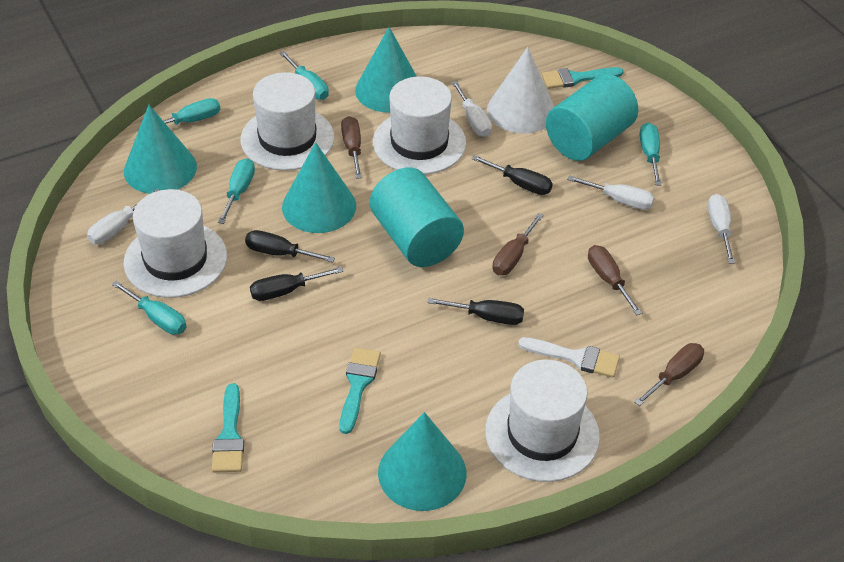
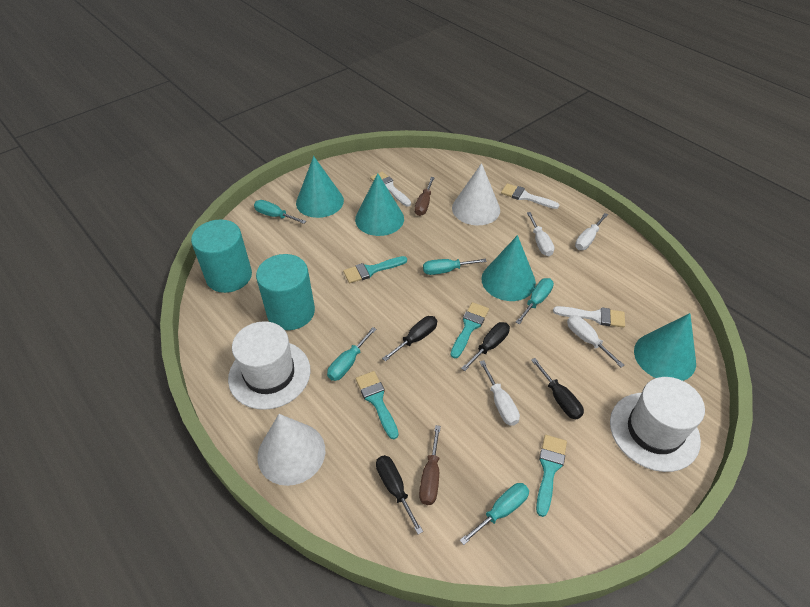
brown screwdriver: [341,116,362,179] [492,213,544,275] [588,245,642,315] [634,343,704,406] = 4 -> [414,177,435,216] [419,425,441,505] = 2
turquoise brush: [212,383,244,472] [340,347,381,434] [542,67,624,89] = 3 -> [343,256,407,283] [356,371,399,439] [451,302,489,359] [536,435,567,517] = 4
white brush: [518,337,620,378] = 1 -> [370,172,411,206] [501,183,559,209] [553,306,625,328] = 3
white cone: [487,47,554,134] = 1 -> [257,414,325,486] [452,163,500,225] = 2
white hat: [123,189,227,298] [241,72,334,171] [373,76,466,175] [485,359,600,482] = 4 -> [228,321,311,410] [610,377,705,472] = 2

